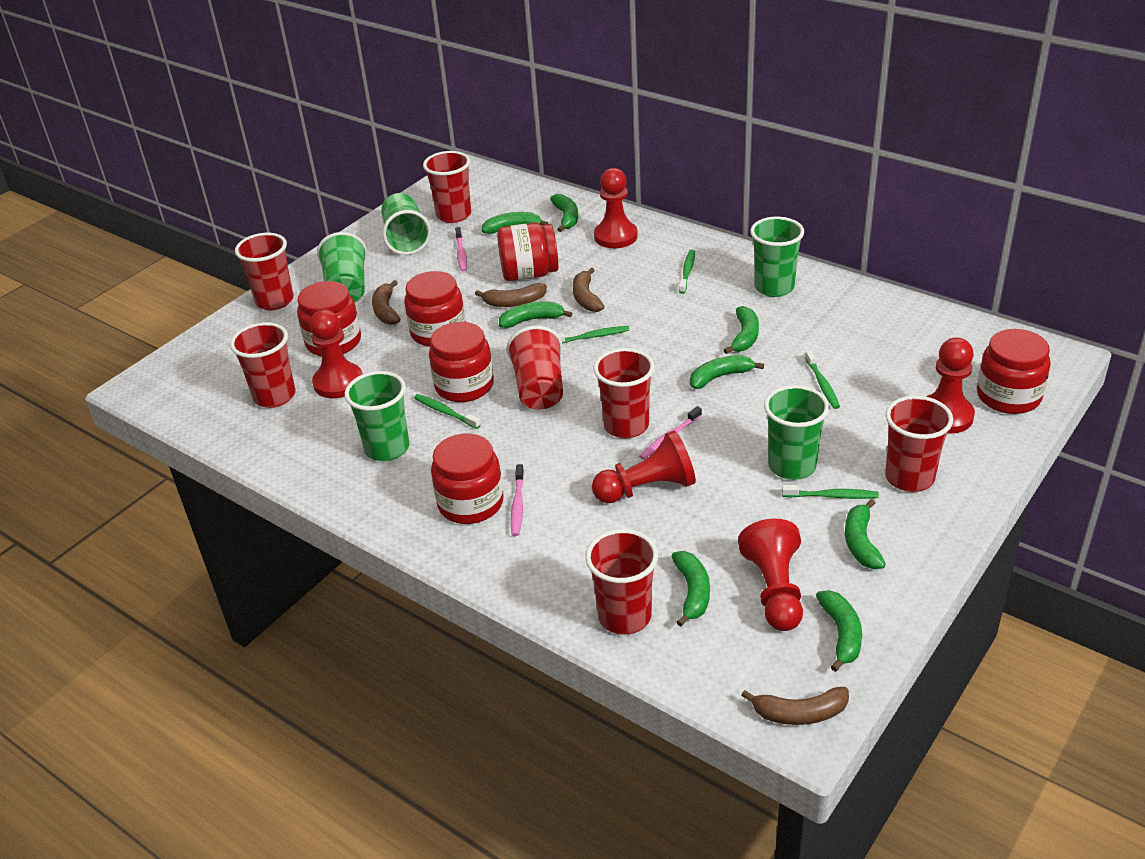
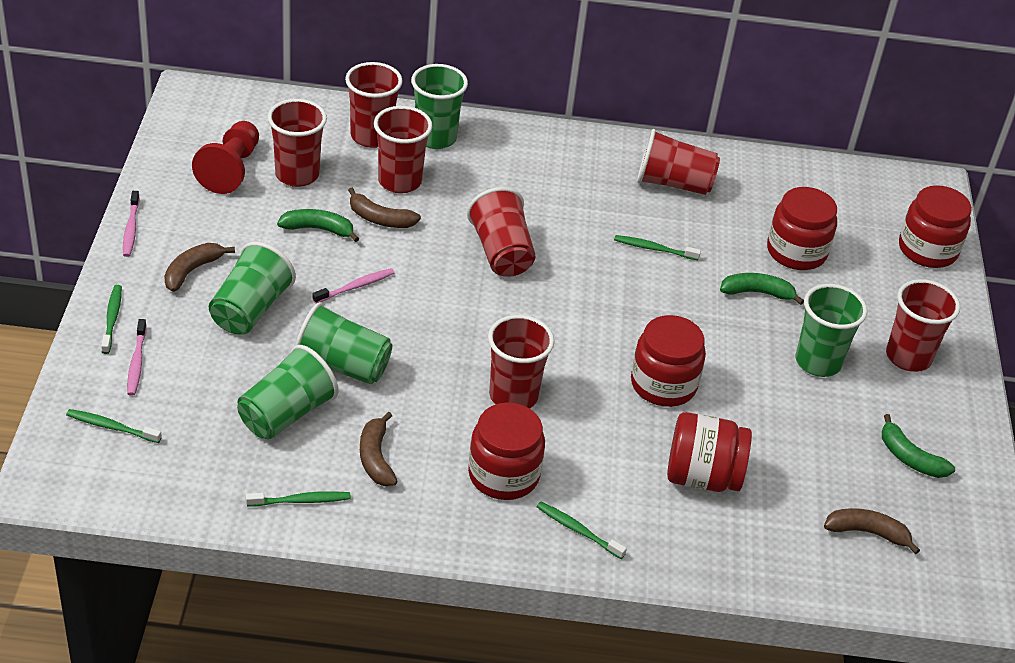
green banana: [482,212,549,234] [499,302,573,328] [550,194,578,232] [672,551,710,627] [690,355,764,389] [724,306,759,354] [816,590,862,672] [845,499,886,569] = 8 -> [277,209,359,242] [720,273,804,305] [882,414,955,478] = 3
red jar: [297,281,361,356] [404,271,466,347] [429,322,494,402] [431,434,504,524] [497,223,559,281] [977,329,1051,414] = 6 -> [468,403,545,500] [631,315,706,407] [667,412,752,492] [767,187,837,270] [899,185,972,268] = 5
red pawn: [310,309,363,398] [592,431,696,503] [594,168,638,248] [738,519,803,631] [926,338,975,434] = 5 -> [192,121,259,194] = 1

